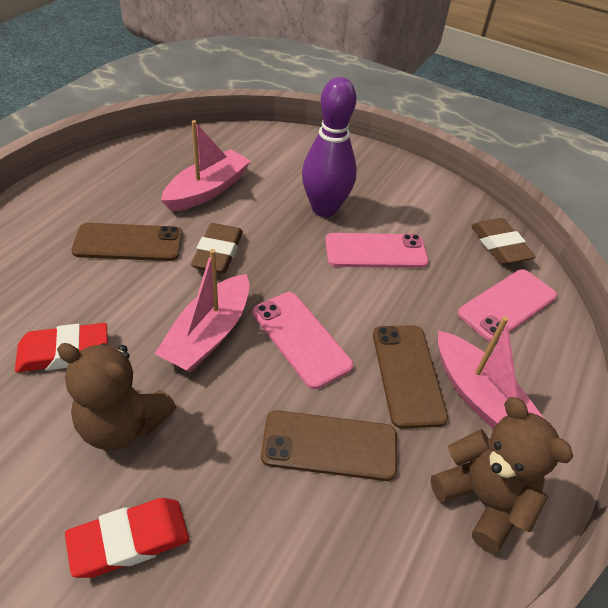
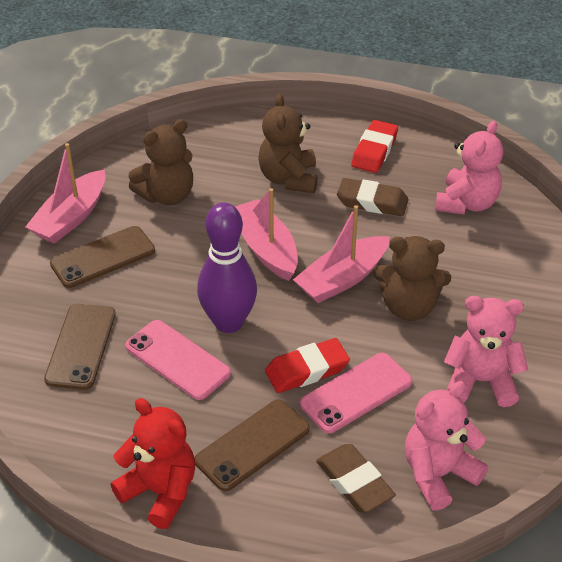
brown teddy bear: [57,343,176,451] [431,397,573,553] = 2 -> [128,119,193,205] [258,94,318,193] [373,236,451,321] = 3
pink phone: [253,292,353,389] [325,233,429,268] [458,269,557,342] = 3 -> [125,320,231,400] [300,353,412,433] = 2
pink teddy bear: none = 0 -> [405,381,488,511] [435,121,503,215] [444,296,528,407] = 3
red teddy bear: none = 0 -> [111,398,195,529] = 1

